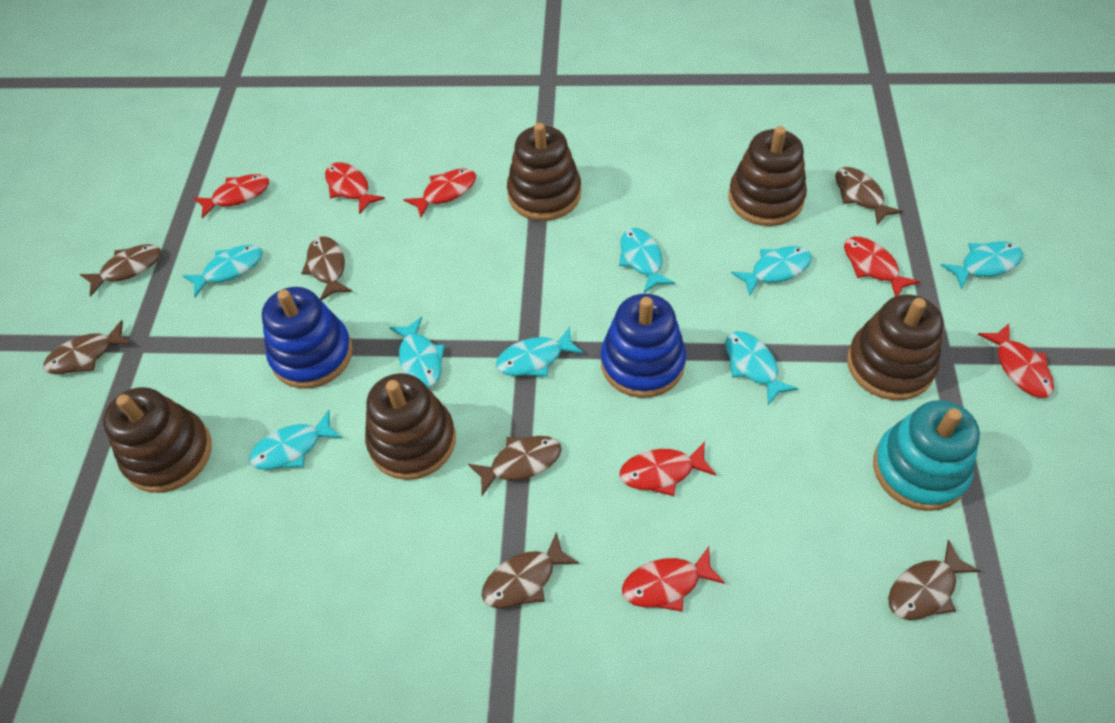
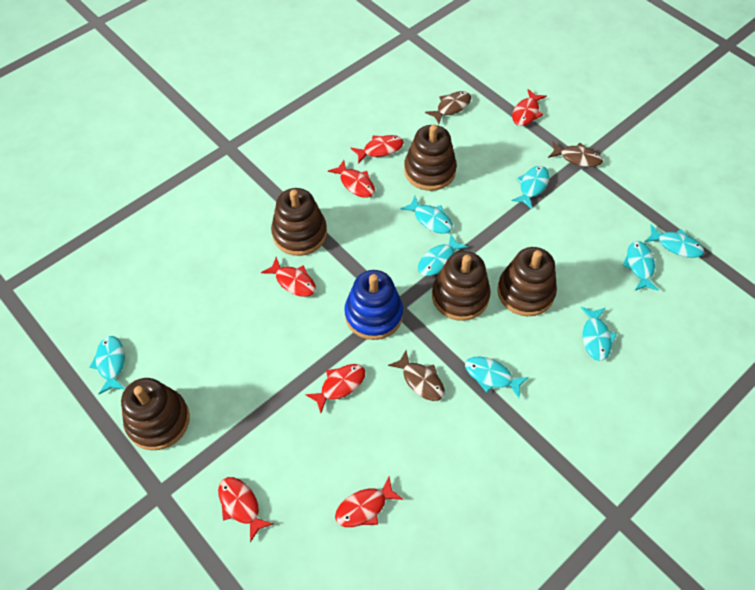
blue stacking toy: [262,287,353,389] [601,293,686,398] = 2 -> [344,270,403,340] = 1
brown fish: [43,320,132,374] [80,244,161,296] [301,236,352,301] [468,436,561,496] [482,531,579,609] [835,167,903,225] [888,539,981,620] = 7 -> [388,350,445,401] [425,91,471,124] [548,142,603,167] = 3
turquoise stacking toy: [873,400,980,511] = 1 -> none = 0

